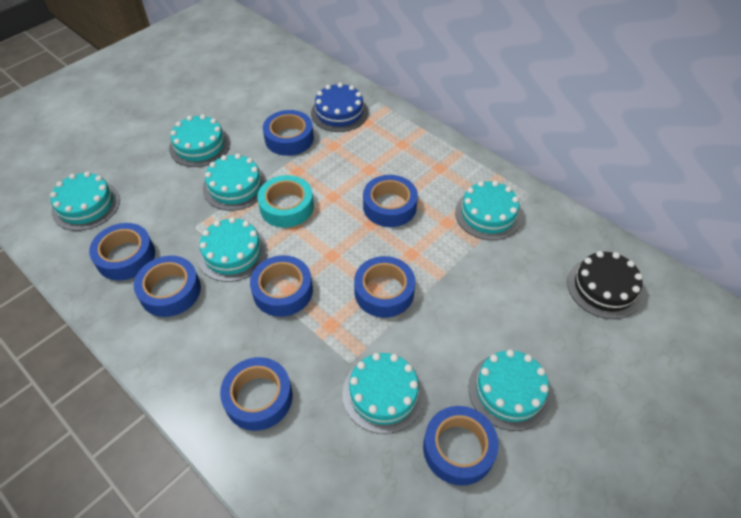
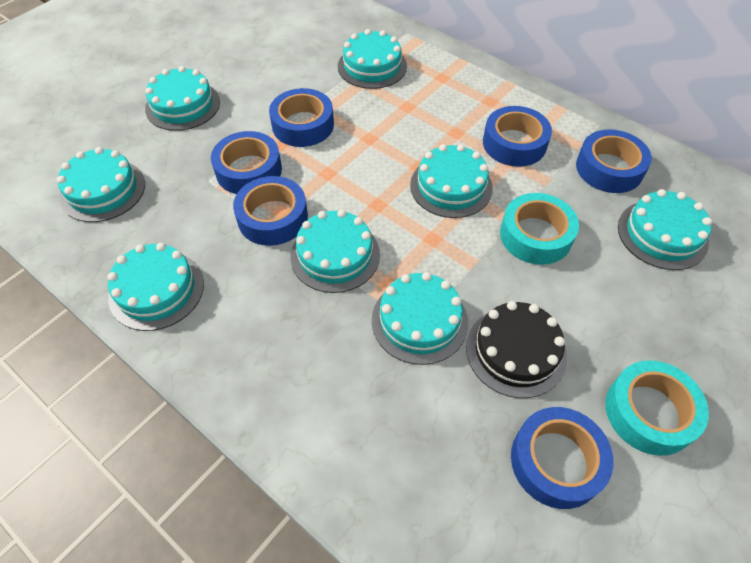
blue cake: [311,83,368,132] = 1 -> none = 0
blue tape: [89,223,155,281] [134,256,201,317] [220,357,293,431] [250,255,313,317] [263,110,314,156] [354,256,415,318] [363,175,418,227] [423,406,499,486] = 8 -> [211,131,282,194] [233,176,308,246] [269,88,334,147] [483,106,552,167] [511,407,614,509] [576,129,652,193] = 6
turquoise cake: [50,172,120,231] [169,114,230,167] [197,217,268,282] [203,154,267,211] [342,353,425,434] [455,181,522,240] [468,349,551,431] = 7 -> [57,147,145,222] [107,243,204,331] [145,66,220,131] [291,209,380,293] [338,29,407,89] [372,272,468,365] [410,144,493,218] [618,189,712,270] = 8
turquoise tape: [257,175,314,228] = 1 -> [500,193,579,265] [605,360,709,456] = 2

